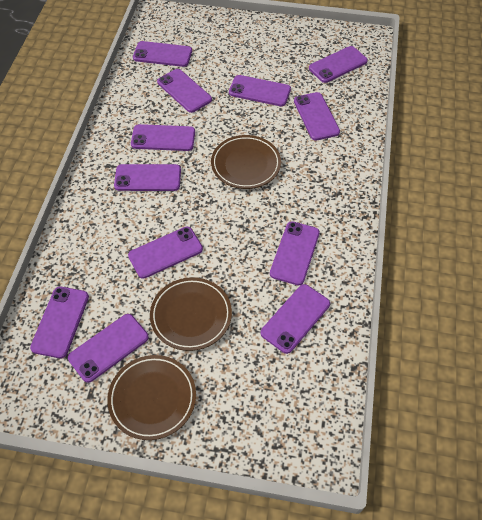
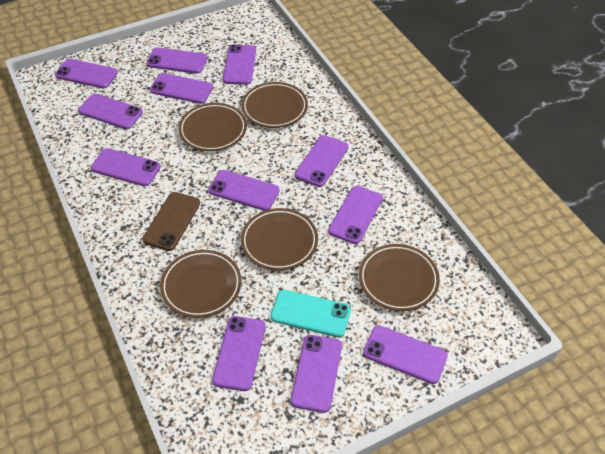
brown phone: none = 0 -> [142,192,200,251] = 1
brown plate: [107,355,196,440] [150,277,232,351] [211,135,281,189] = 3 -> [160,250,242,318] [179,103,247,151] [241,208,318,271] [242,82,308,128] [359,244,440,311] = 5
turquoise phone: none = 0 -> [270,290,351,337] = 1

